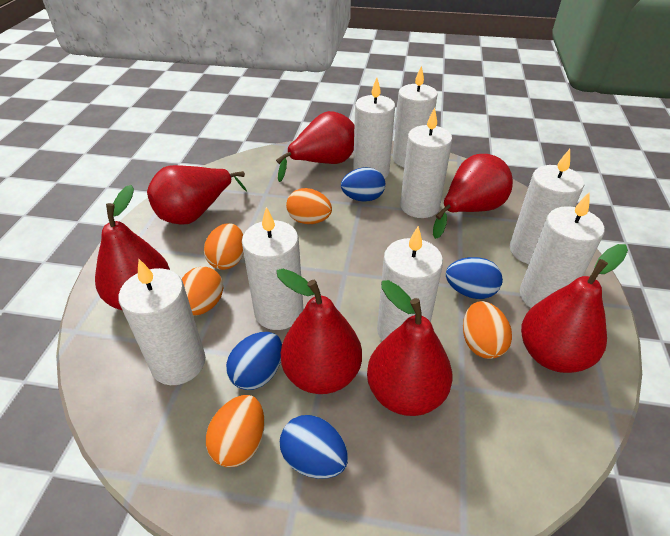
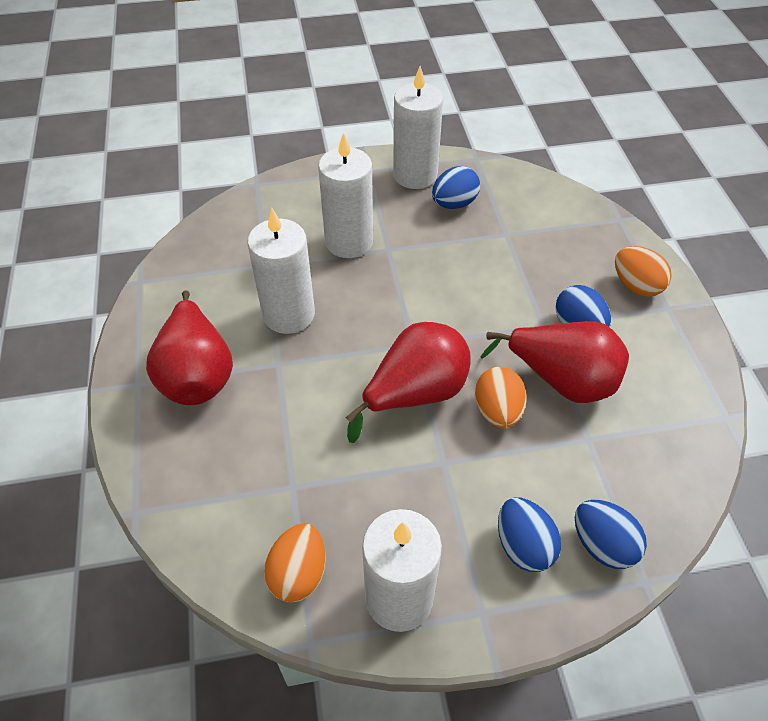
orange egg: [181,266,223,316] [204,223,244,270] [206,395,265,467] [286,188,332,224] [463,301,512,359] = 5 -> [264,523,326,603] [475,367,526,428] [615,246,672,297] = 3
red pear: [95,185,170,311] [147,165,247,225] [276,111,354,182] [277,269,362,394] [367,280,452,416] [433,154,513,239] [521,244,628,373] = 7 -> [146,290,233,405] [346,322,471,443] [481,321,629,403] = 3
white candle: [118,259,205,385] [242,207,303,330] [353,78,395,179] [377,226,443,341] [393,66,438,167] [400,107,452,218] [510,149,584,264] [520,192,605,308] = 8 -> [248,208,315,334] [318,132,373,258] [362,509,442,632] [393,66,443,189] = 4

